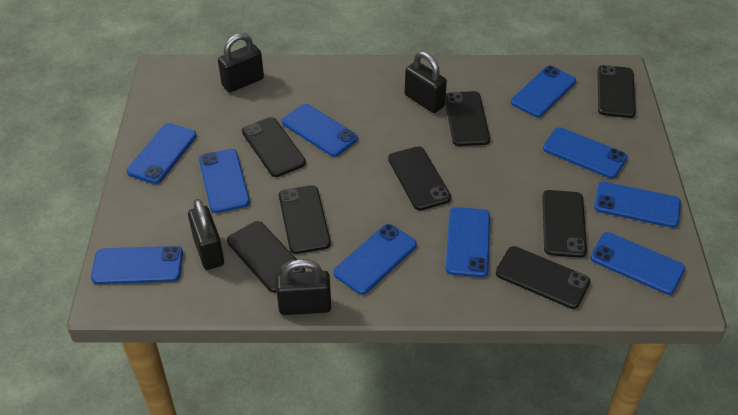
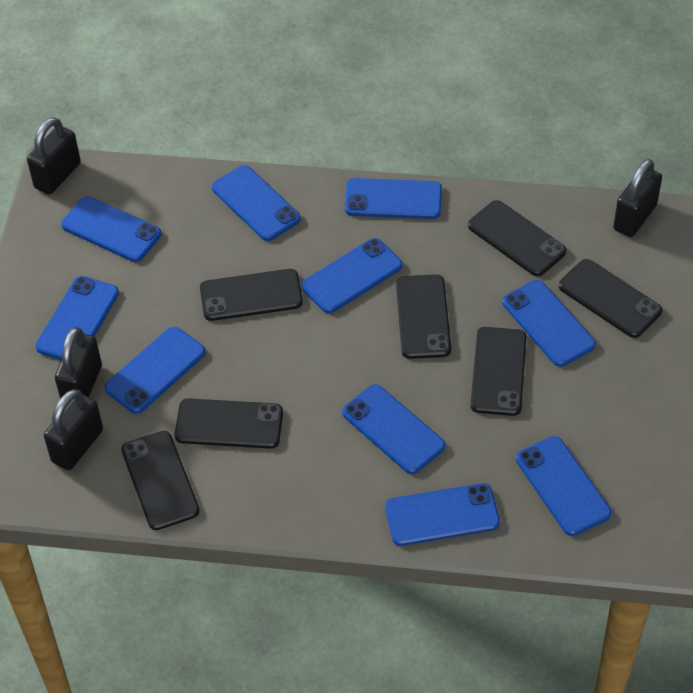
black phone: [227,221,305,293] [242,117,306,177] [279,185,331,254] [388,146,451,210] [445,91,490,146] [496,246,590,309] [542,190,587,258] [597,65,636,118] = 8 -> [121,431,200,530] [175,398,283,449] [200,269,303,321] [396,274,451,359] [468,200,567,276] [470,327,527,416] [559,259,662,338] = 7

